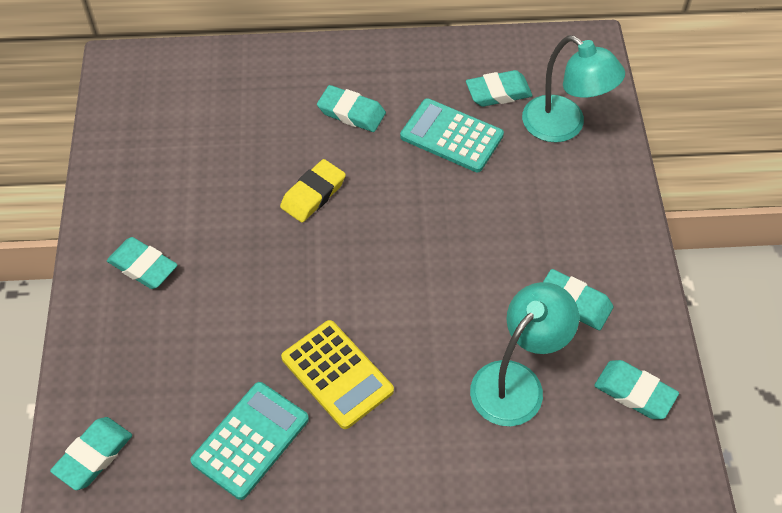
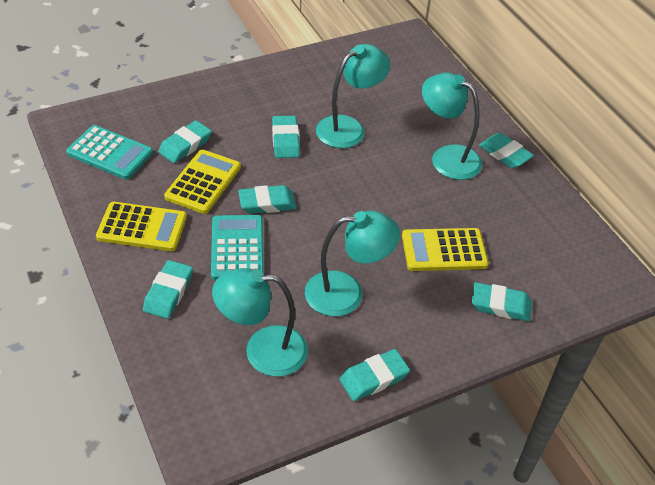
turquoise eraser: [50,417,132,490] [107,237,178,289] [317,85,386,132] [466,70,533,107] [543,269,614,330] [594,360,679,419] = 6 -> [143,260,193,319] [158,120,212,163] [238,185,297,214] [272,116,300,158] [339,349,410,401] [472,282,532,321] [479,133,534,168] = 7
turquoise lamp: [470,282,579,426] [522,35,625,143] = 2 -> [212,268,308,377] [305,211,400,317] [316,44,390,148] [422,73,482,180] = 4
yellow calculator: [281,320,394,429] = 1 -> [96,202,187,251] [164,149,241,214] [402,228,488,271] = 3
yellow eraser: [280,159,346,223] = 1 -> none = 0

